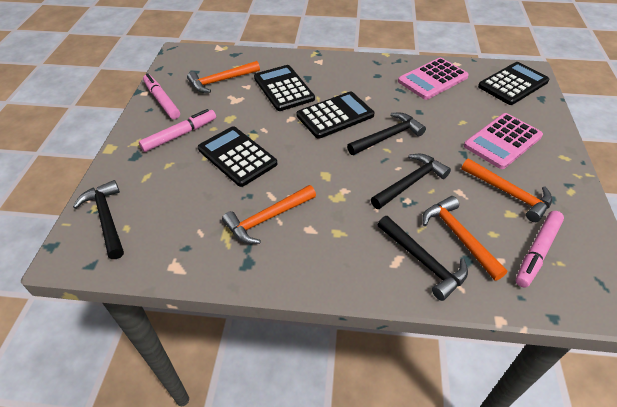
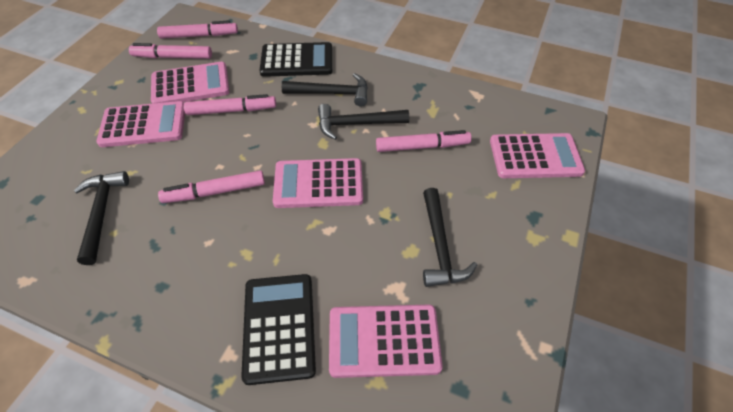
black calculator: [198,126,277,187] [254,65,315,111] [296,91,374,139] [478,62,549,105] = 4 -> [241,274,316,385] [259,42,332,77] = 2
orange hammer: [187,61,260,93] [222,185,316,244] [422,196,507,281] [461,158,552,222] = 4 -> none = 0
pink calculator: [398,58,469,100] [464,113,543,169] = 2 -> [96,101,185,147] [151,62,230,104] [273,158,363,208] [329,305,443,378] [490,133,585,178] = 5
pink marker: [139,109,216,152] [143,73,180,119] [516,211,564,288] = 3 -> [129,43,212,59] [157,21,238,39] [158,170,265,203] [184,94,276,115] [376,130,472,152] = 5

